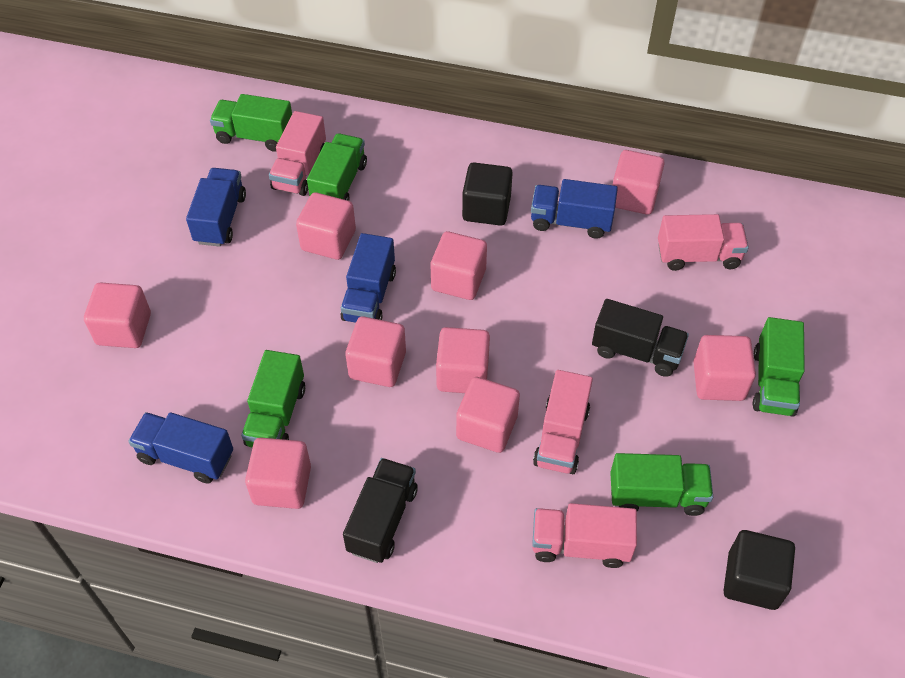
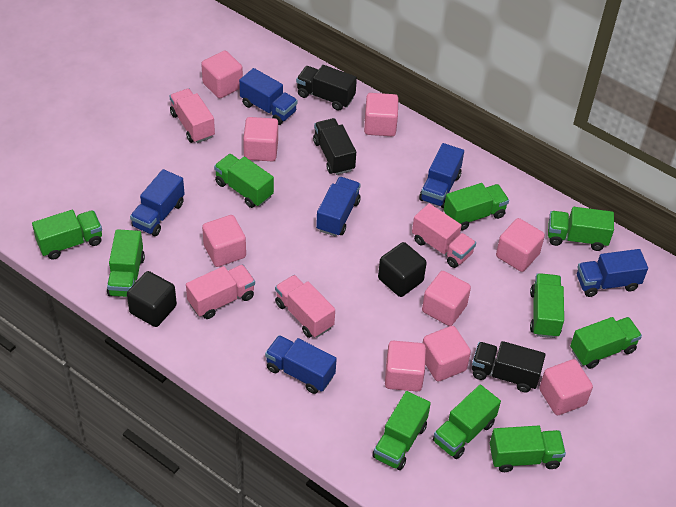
black truck: [343,458,418,563] [592,299,689,377] = 2 -> [296,65,357,111] [313,118,356,175] [472,341,546,392] = 3
blue truck: [128,412,233,484] [186,168,246,247] [341,233,396,323] [531,179,618,239] = 4 -> [130,169,185,236] [239,68,298,125] [265,335,337,394] [316,177,361,237] [419,143,464,208] [577,249,648,297] = 6
green truck: [210,94,292,152] [241,350,305,448] [307,133,367,201] [610,453,713,516] [753,317,805,417] = 5 -> [32,210,102,259] [107,229,145,297] [214,154,274,208] [372,391,431,470] [433,385,501,459] [444,183,509,231] [490,425,566,472] [530,273,564,338] [548,207,614,251] [570,317,642,369] = 10

